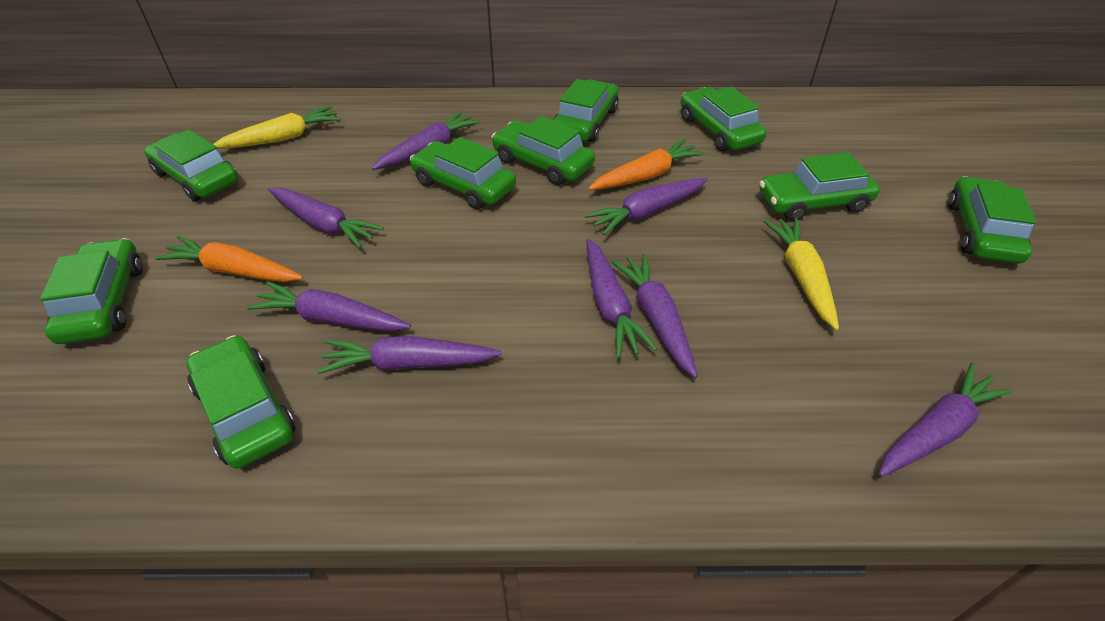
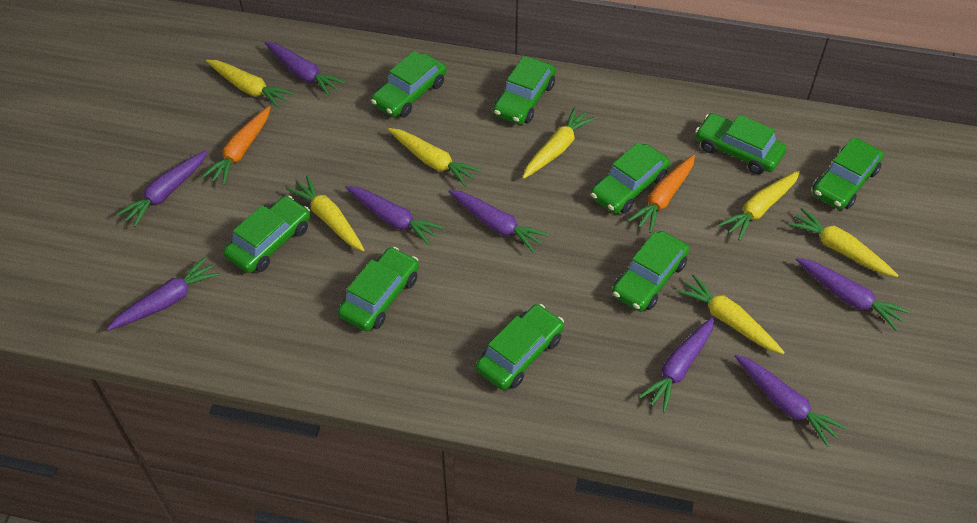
yellow carrot: [213,106,341,149] [764,218,839,330] = 2 -> [206,60,294,109] [286,175,364,251] [388,128,481,187] [522,107,596,179] [677,274,785,354] [719,171,800,241] [788,208,898,277] = 7

